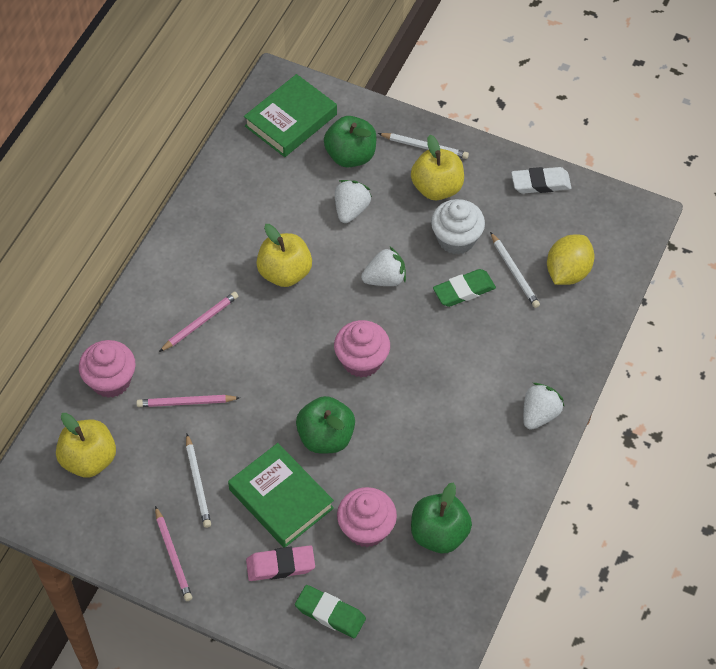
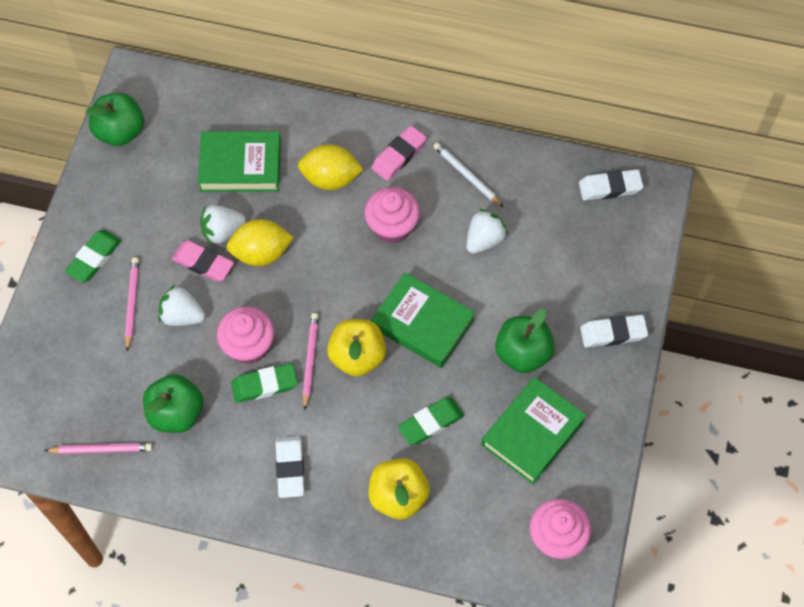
green book: [228,443,334,547] [244,74,337,157] = 2 -> [198,131,281,192] [371,272,475,368] [481,377,586,484] = 3
green eraser: [295,585,366,638] [433,269,496,307] = 2 -> [65,230,122,282] [231,364,298,403] [398,397,464,445] = 3
pink eraser: [246,545,315,581] = 1 -> [171,240,234,281] [372,126,427,181] = 2
white cupcake: [431,199,485,255] = 1 -> none = 0
white eraser: [511,167,571,194] = 1 -> [276,436,305,498] [579,169,643,200] [580,315,648,348] = 3
white pencil: [186,434,211,528] [378,133,469,159] [490,232,540,308] = 3 -> [433,142,503,207] = 1
yellow apple: [56,413,116,478] [256,224,312,287] [411,135,464,200] = 3 -> [327,319,386,377] [369,458,430,520] = 2
yellow lemon: [547,234,594,285] = 1 -> [227,219,294,266] [298,145,364,190] = 2

